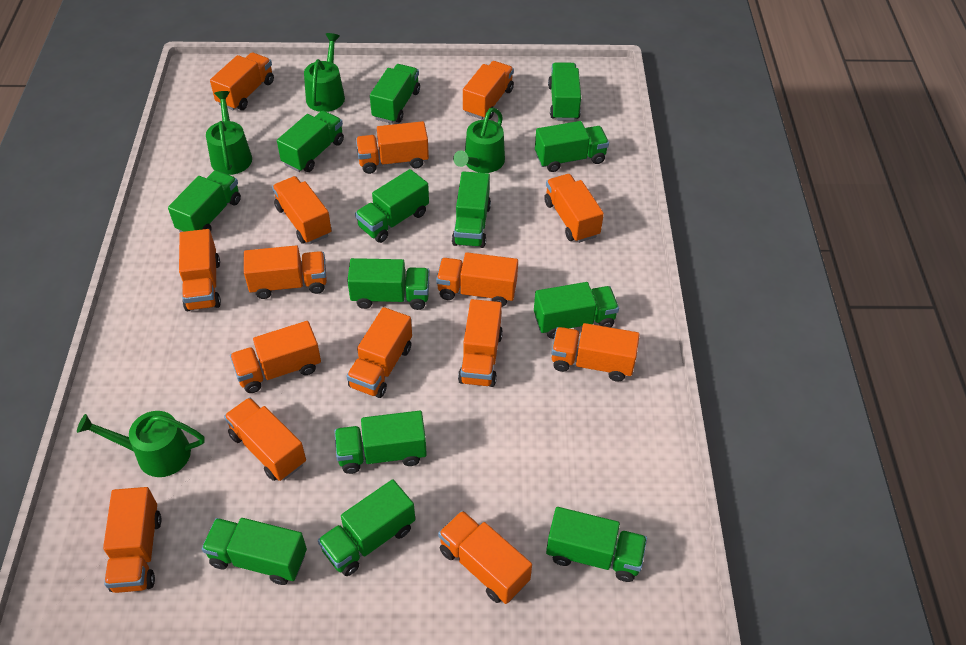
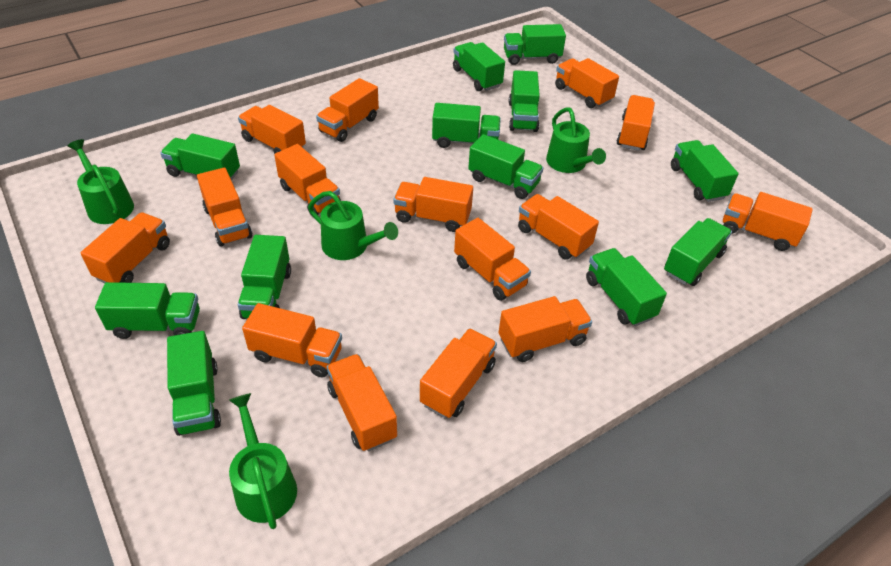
green truck: [168,170,241,232] [202,518,307,585] [277,111,344,172] [318,479,415,576] [335,411,427,474] [347,258,430,310] [355,169,429,243] [370,64,420,124] [452,171,491,248] [534,282,619,339] [535,121,609,172] [546,507,647,582] [548,62,581,121] = 13 -> [95,282,200,339] [160,134,240,180] [167,331,221,436] [238,235,291,319] [432,103,501,148] [453,42,505,91] [468,134,544,199] [504,24,566,65] [509,70,540,132] [586,248,667,326] [664,218,732,286] [671,140,739,202] = 12

